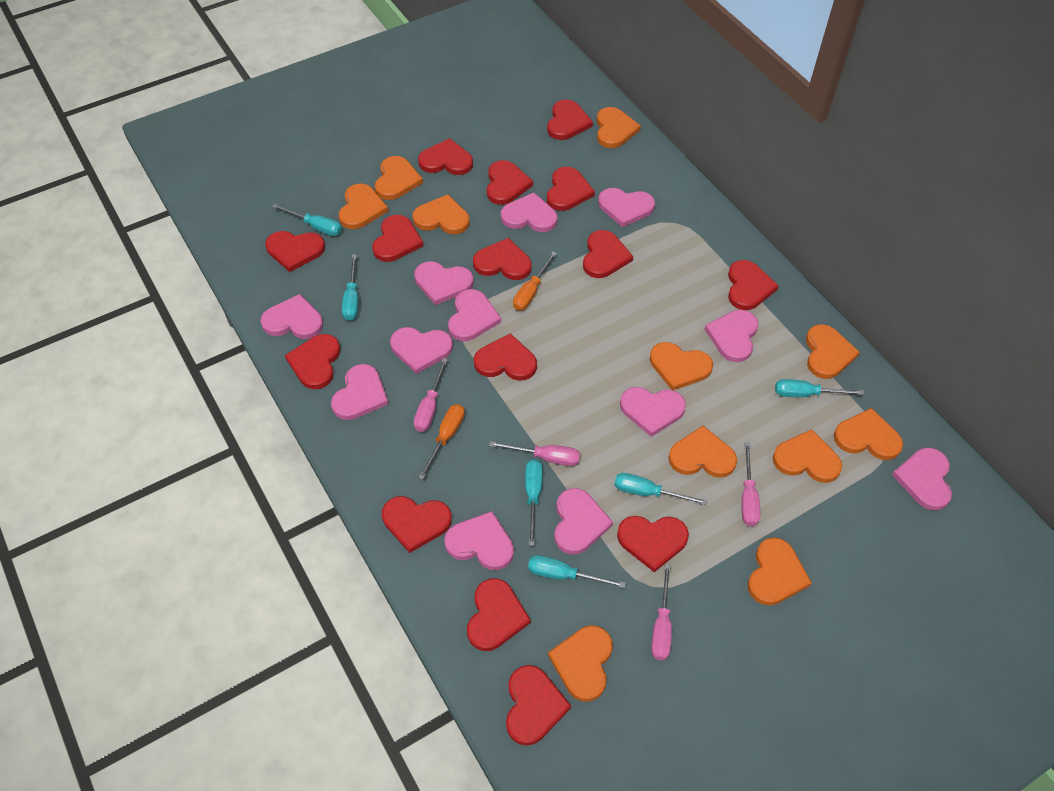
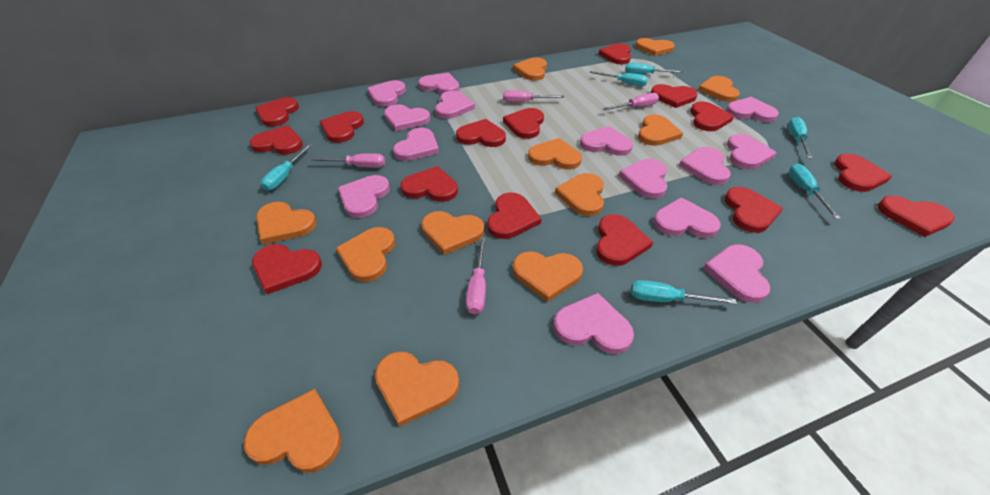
orange heart: [339,184,388,229] [375,156,423,200] [413,194,469,234] [548,626,613,702] [597,107,641,148] [650,342,713,390] [668,426,737,478] [748,537,812,606] [773,429,842,483] [806,324,860,379] [834,408,903,460] = 11 -> [244,389,342,473] [256,202,317,244] [336,227,395,282] [375,352,459,427] [421,211,484,255] [513,57,547,80] [513,251,583,302] [528,138,582,169] [555,173,604,216] [635,38,675,56] [638,114,683,146] [698,76,740,102] = 12
orange screwdriver: [418,404,465,480] [513,252,557,311] = 2 -> none = 0
pink heart: [260,294,323,339] [331,364,388,420] [390,327,453,374] [414,261,473,305] [444,511,514,570] [448,289,501,341] [501,192,558,232] [554,488,613,555] [598,188,655,228] [620,387,686,437] [704,310,758,362] [892,448,952,510] = 12 -> [338,175,390,218] [367,80,406,107] [384,104,430,131] [393,128,439,161] [418,72,459,94] [435,91,475,119] [554,293,634,354] [580,126,633,156] [619,159,668,199] [653,197,721,238] [679,147,730,185] [703,245,770,303] [726,97,779,122] [727,134,776,169] = 14

